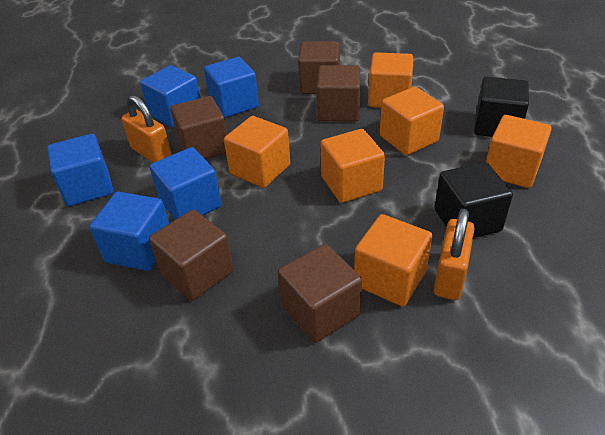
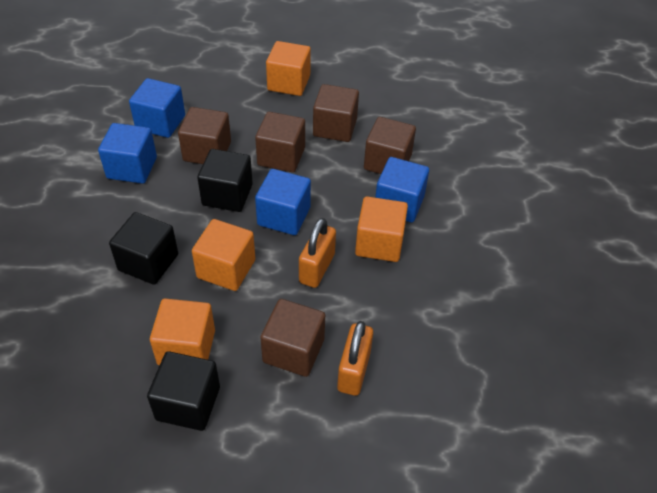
black cube: [434,162,513,238] [474,77,529,137] = 2 -> [109,212,178,285] [147,351,220,431] [197,149,253,212] = 3
blue cube: [47,134,114,206] [89,192,169,271] [140,65,200,128] [150,147,222,220] [204,57,259,118] = 5 -> [98,123,157,184] [129,78,185,138] [255,169,311,235] [375,157,429,222] = 4
orange cube: [224,116,290,188] [321,129,385,203] [354,214,433,306] [368,52,413,108] [380,87,444,155] [486,115,552,188] = 6 -> [150,298,215,366] [192,219,255,291] [266,41,311,96] [355,196,408,262] = 4

